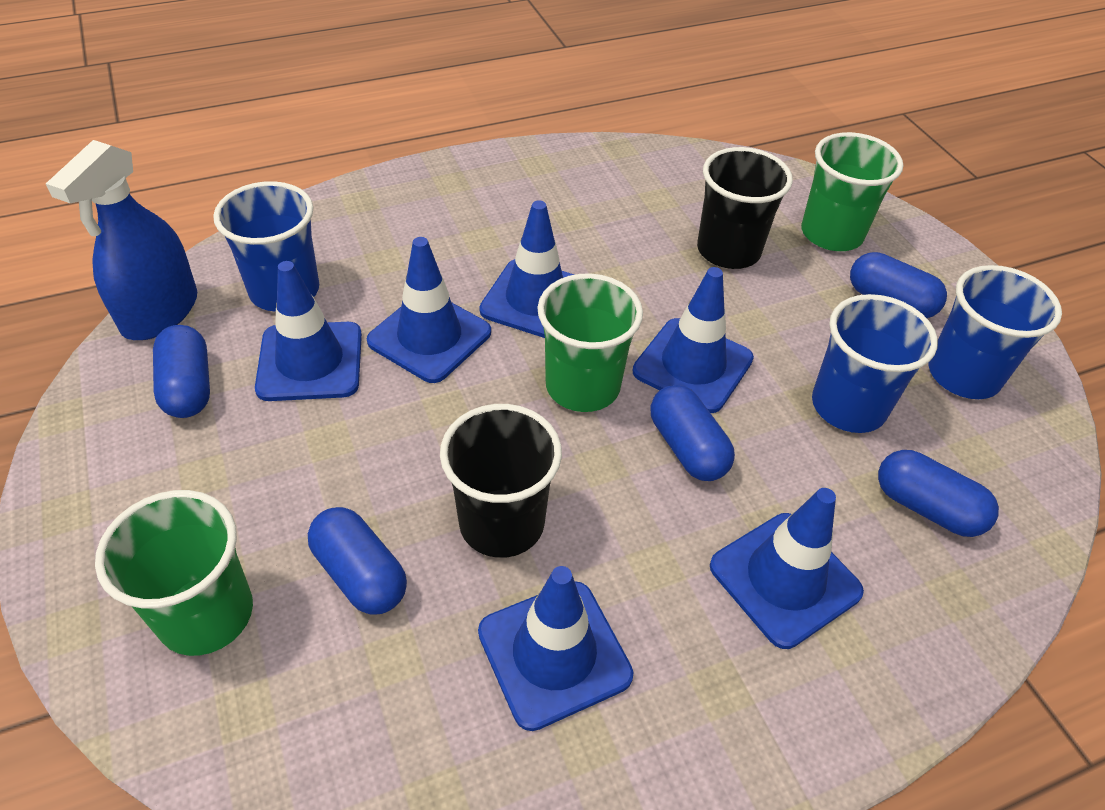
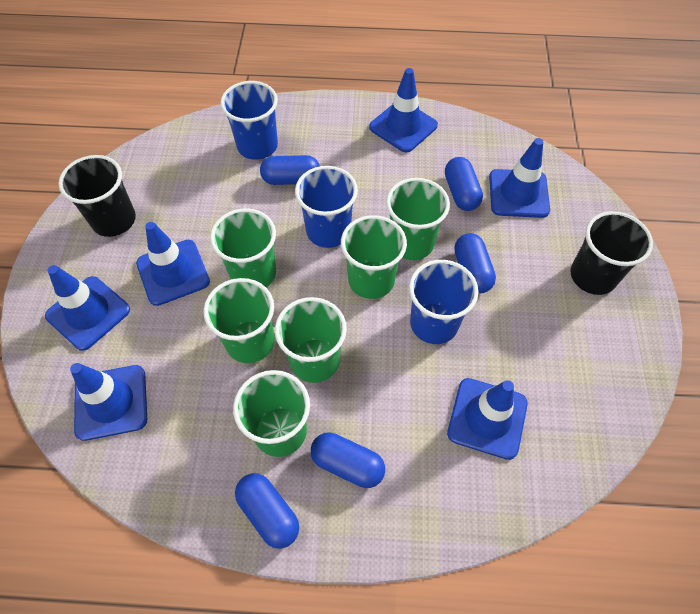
blue spray bottle: [46,140,197,340] = 1 -> none = 0
green cup: [95,490,253,656] [537,273,643,412] [801,132,903,251] = 3 -> [204,278,275,363] [210,209,276,287] [233,370,310,457] [275,297,347,383] [341,215,407,299] [386,178,450,260] = 6

